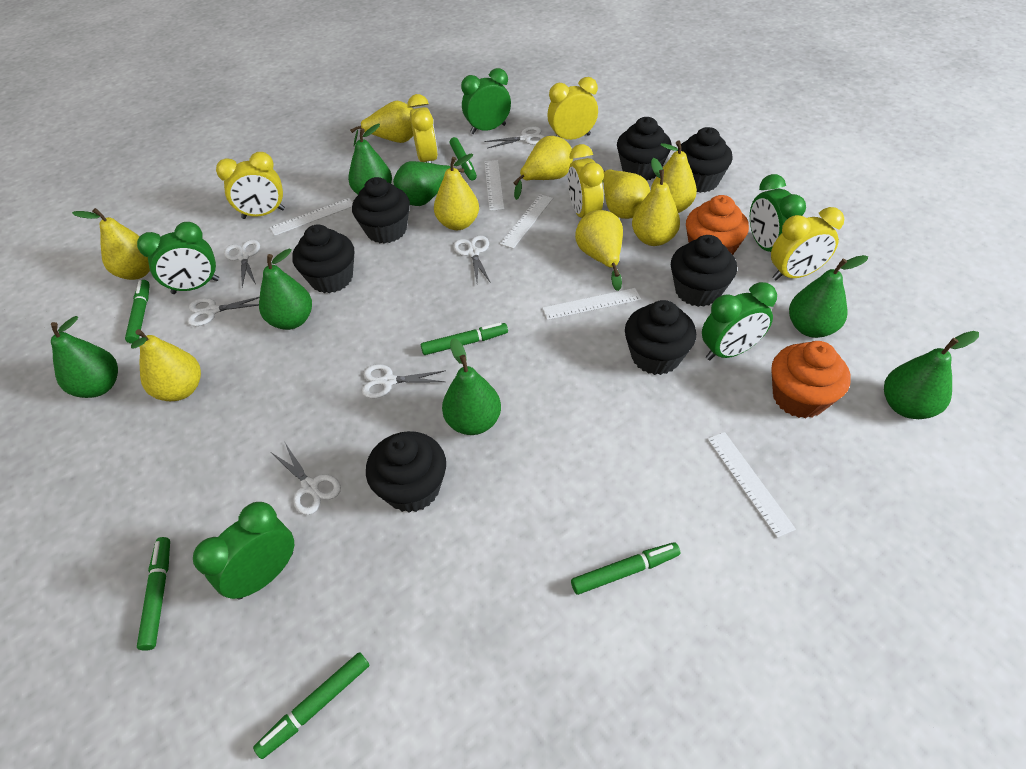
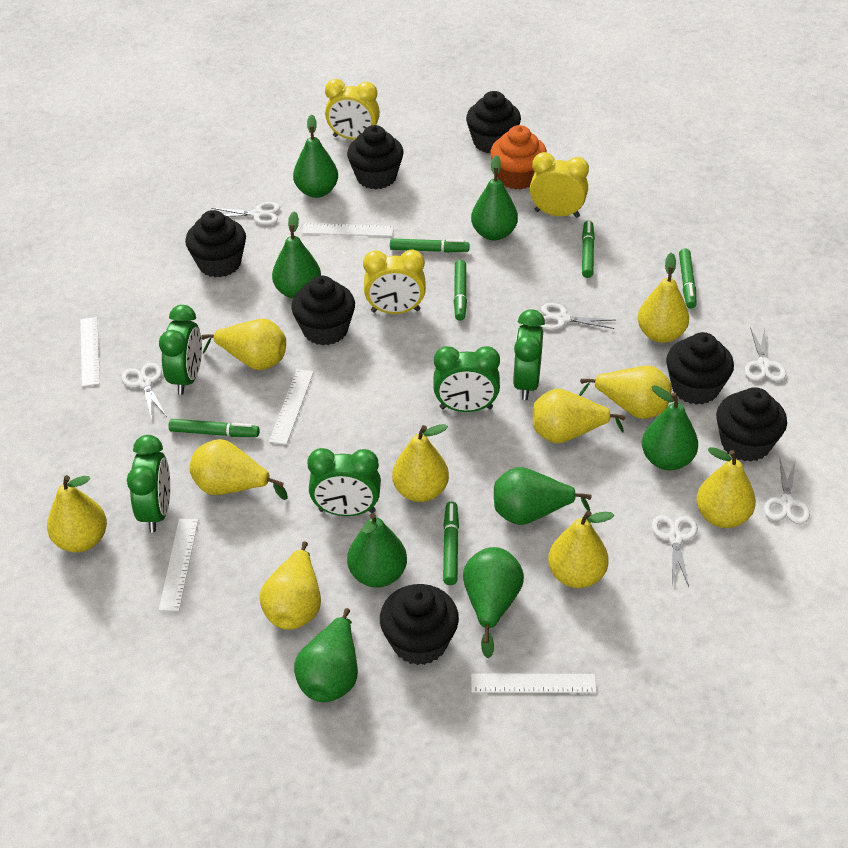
green pear: [51,316,118,398] [259,249,312,330] [348,124,392,195] [393,161,464,206] [442,338,501,435] [789,255,868,338] [884,331,979,419] = 7 -> [272,211,321,299] [293,114,338,198] [294,608,358,702] [347,513,407,588] [463,547,524,658] [471,155,518,241] [494,467,592,525] [642,385,698,470] = 8
orange cupcake: [686,195,749,255] [771,341,851,418] = 2 -> [490,125,547,190] = 1
yellow clock: [216,152,285,219] [408,94,438,163] [547,77,598,140] [568,144,604,218] [771,207,844,280] = 5 -> [325,79,380,140] [363,250,426,314] [530,152,589,218] = 3
yellow pear: [72,208,150,280] [131,329,201,401] [350,101,413,146] [434,154,479,230] [513,136,573,200] [575,210,623,291] [602,169,650,219] [632,158,680,246] [651,141,697,213] = 9 -> [47,475,107,552] [190,439,287,500] [201,319,286,370] [260,542,321,630] [392,424,449,502] [533,389,626,443] [548,510,614,588] [579,366,672,419] [638,253,689,343] [696,447,756,528] = 10

